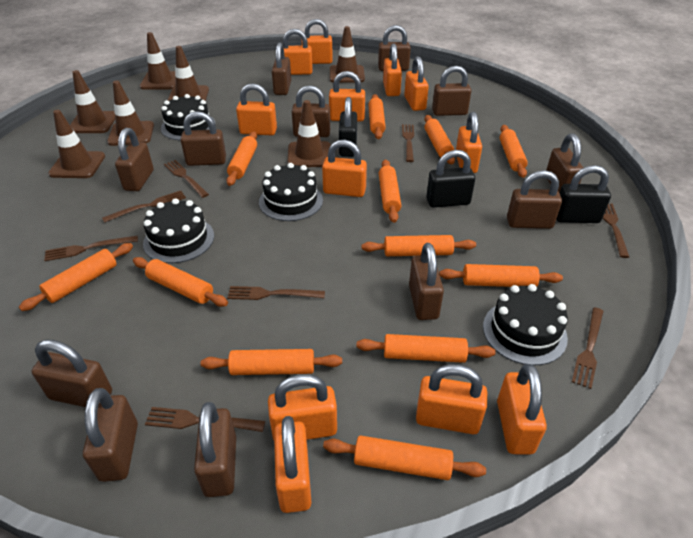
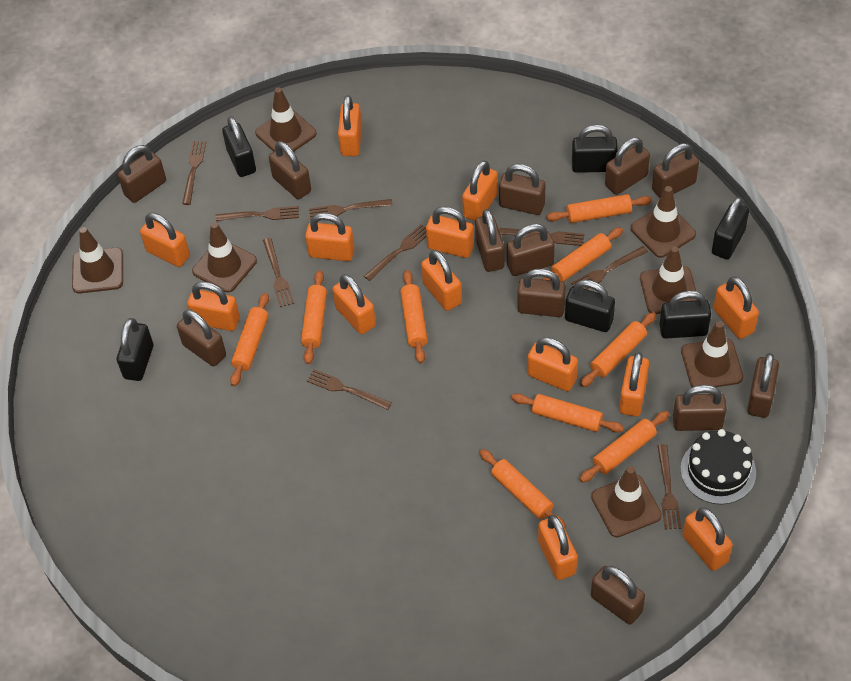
black cake: [143,198,214,263] [161,94,216,140] [259,163,323,221] [483,284,568,365] = 4 -> [681,429,756,504] = 1
black padlock: [339,97,357,157] [426,150,475,208] [556,165,611,223] = 3 -> [117,318,154,381] [222,116,256,177] [565,280,615,332] [572,125,618,173] [659,291,711,338] [712,197,749,259] = 6
brown fork: [44,236,138,261] [102,191,186,223] [145,407,265,432] [164,160,209,198] [227,286,325,300] [402,124,414,162] [572,307,604,389] [603,203,629,258] = 8 -> [182,141,206,205] [215,206,299,221] [263,238,294,307] [307,369,392,410] [309,199,393,220] [364,224,427,281] [499,228,585,246] [571,246,648,290] [657,444,681,530] = 9
orange padlock: [236,83,277,135] [268,374,337,440] [274,416,312,513] [283,29,313,75] [302,19,333,64] [322,140,367,197] [329,71,365,122] [383,44,402,96] [404,56,429,111] [416,364,487,434] [456,112,482,173] [497,364,547,455] = 12 -> [140,213,190,267] [187,281,240,331] [305,213,355,261] [332,274,376,334] [338,95,362,156] [421,250,462,311] [426,206,474,258] [462,160,498,221] [528,337,578,391] [538,515,577,580] [619,352,649,416] [683,507,733,571] [714,276,759,339] = 13
orange rolling pin: [19,243,133,311] [133,257,228,307] [201,349,342,375] [226,132,257,186] [323,435,486,480] [356,334,496,363] [362,235,476,256] [368,94,386,139] [379,160,401,223] [425,115,455,165] [439,264,563,287] [500,125,528,178] = 12 -> [230,293,269,386] [301,270,327,364] [400,270,428,363] [480,449,566,528] [511,393,624,433] [542,227,623,282] [546,194,652,223] [580,312,656,387] [580,411,669,483] = 9

